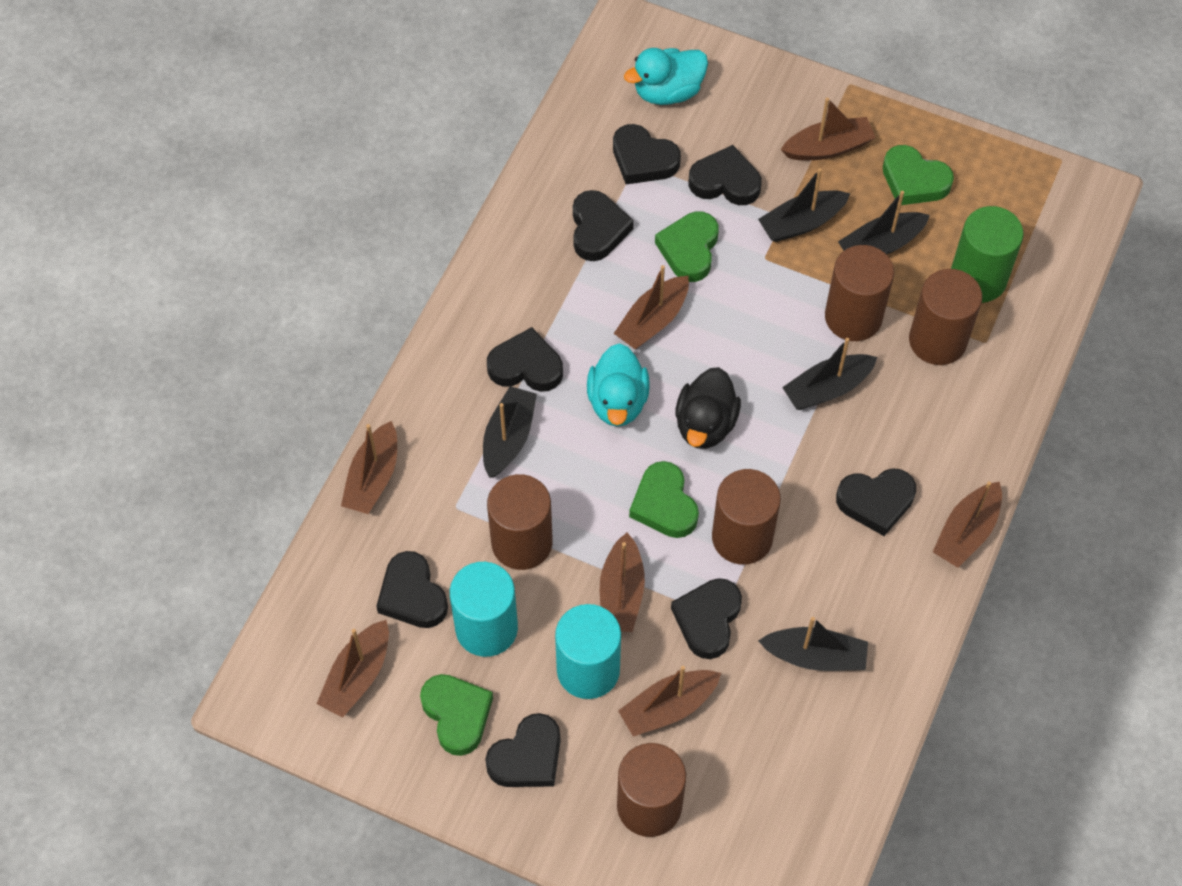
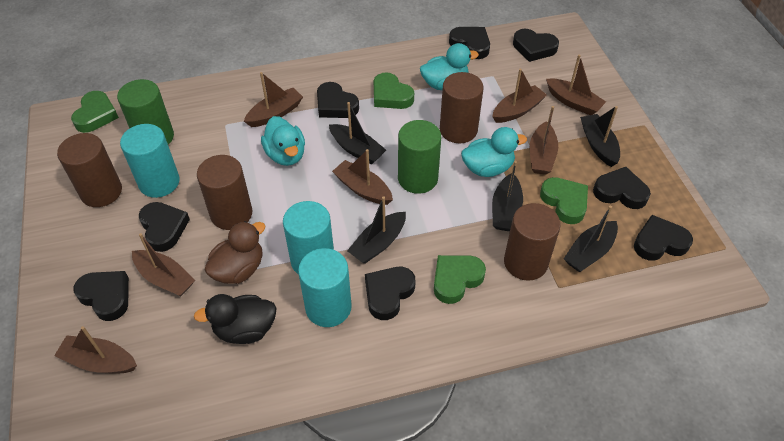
brown cylinder: [487,474,553,570] [617,743,686,837] [712,469,781,565] [825,245,894,341] [909,269,982,365] = 5 -> [57,133,122,207] [197,155,252,230] [440,72,484,143] [504,203,561,281] = 4
brown duck: none = 0 -> [205,221,265,284] = 1
green cylinder: [951,206,1024,303] = 1 -> [117,79,174,145] [398,120,441,194] = 2
turquoise cylinder: [450,562,518,657] [555,604,621,699] = 2 -> [120,124,180,198] [283,201,334,274] [298,248,352,327] = 3
turquoise duck: [587,343,650,427] [624,48,708,105] = 2 -> [261,116,305,166] [420,43,479,90] [461,127,527,177] = 3

